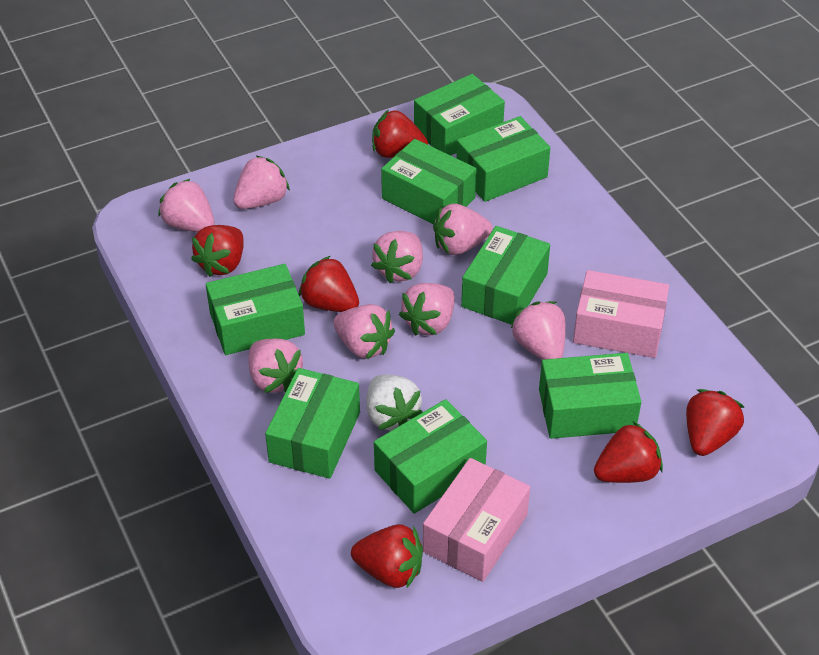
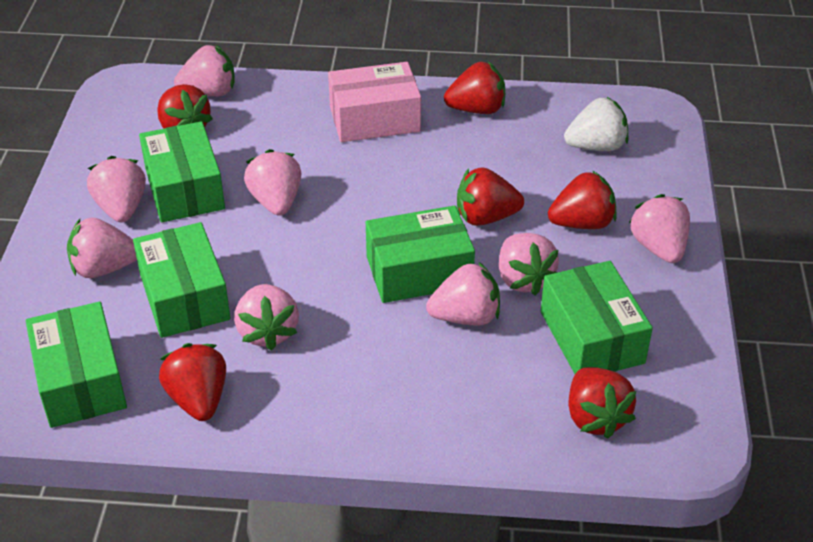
green box: [206,264,305,355] [265,368,360,479] [374,399,487,514] [381,139,477,224] [414,74,505,156] [456,116,550,202] [461,226,550,325] [539,353,641,439] = 8 -> [26,302,127,428] [133,222,230,338] [139,121,225,222] [366,205,475,303] [541,261,653,374] = 5
pink box: [423,458,530,582] [573,270,669,358] = 2 -> [328,62,421,142] = 1

